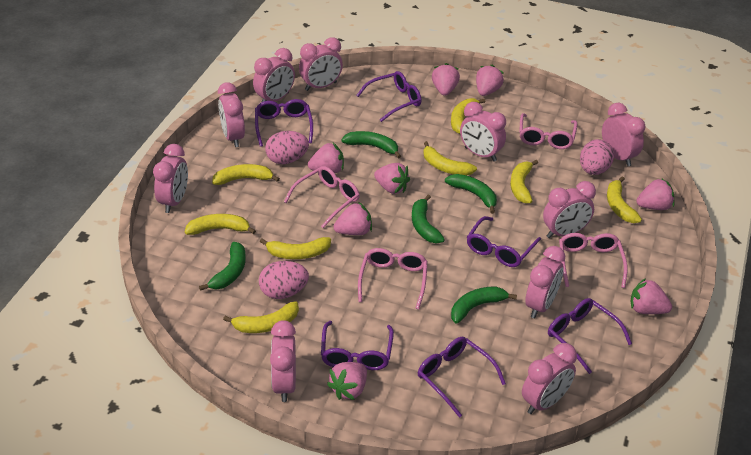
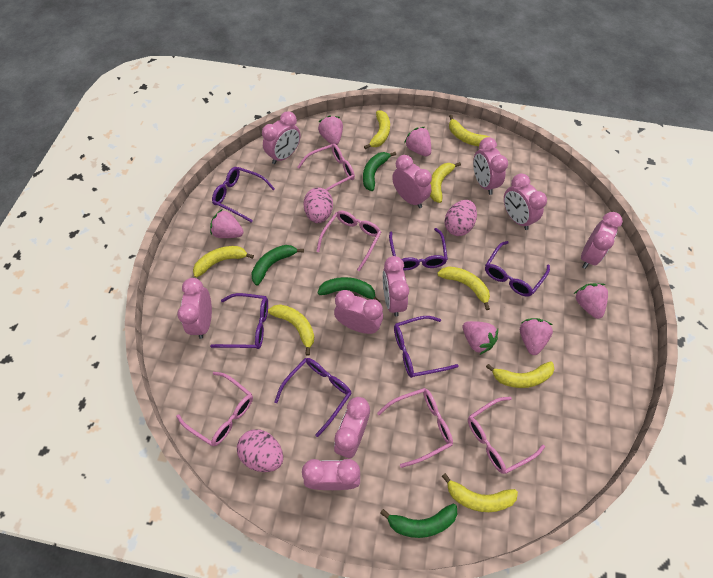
green banana: [199,242,246,291] [341,131,401,159] [412,195,445,243] [445,174,497,214] [451,286,517,324] = 5 -> [251,245,304,285] [317,277,380,302] [363,152,396,191] [380,504,457,538] = 4
pink glasses: [284,166,360,228] [358,248,428,309] [519,113,577,149] [559,233,628,288] = 4 -> [176,372,253,446] [297,144,355,191] [316,211,381,271] [377,388,453,468] [468,397,545,474] = 5
pink strawberry: [308,143,344,173] [327,362,367,400] [333,202,372,235] [374,163,410,194] [432,63,460,96] [476,65,504,96] [630,278,672,314] [637,178,675,210] = 8 -> [210,209,244,238] [318,115,343,145] [404,127,431,156] [463,321,498,355] [520,318,553,355] [574,283,608,319] = 6

